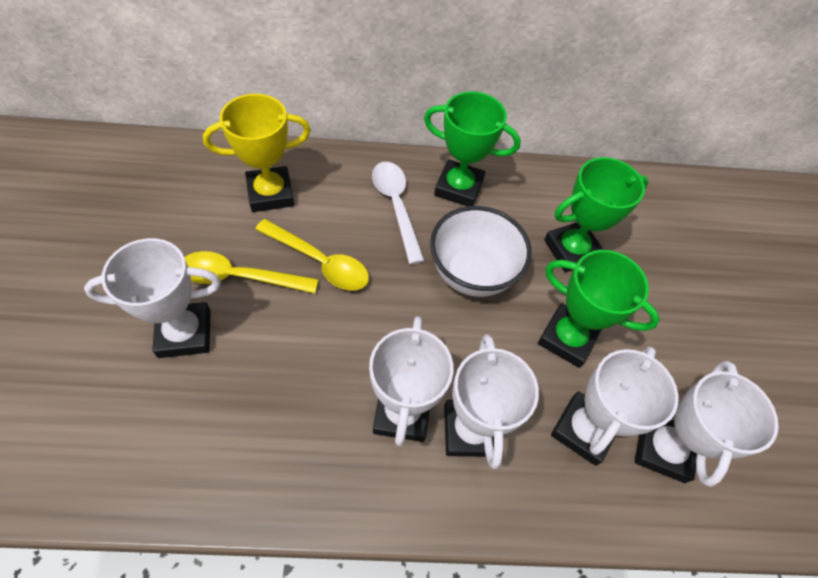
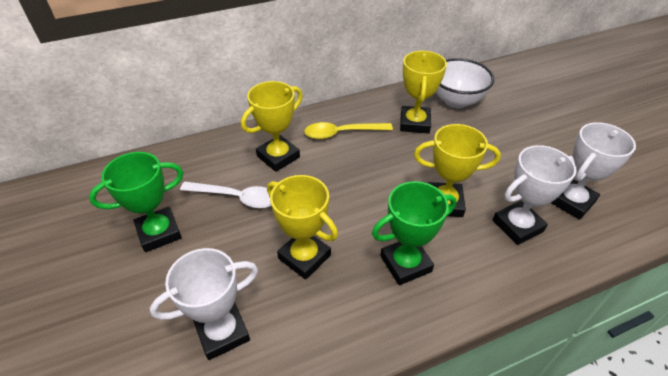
green trophy: [424,91,521,206] [538,250,660,368] [544,157,649,272] = 3 -> [89,152,183,252] [372,181,457,285] = 2
white trophy: [84,238,221,358] [369,316,454,446] [444,334,539,469] [551,347,679,466] [634,361,779,487] = 5 -> [150,248,258,360] [493,145,577,245] [551,122,636,220] = 3
yellow spoon: [184,251,319,293] [255,219,369,290] = 2 -> [304,122,393,139] = 1
yellow trophy: [203,94,311,212] = 1 -> [241,81,303,172] [267,175,338,280] [400,51,447,134] [414,124,501,217] = 4

